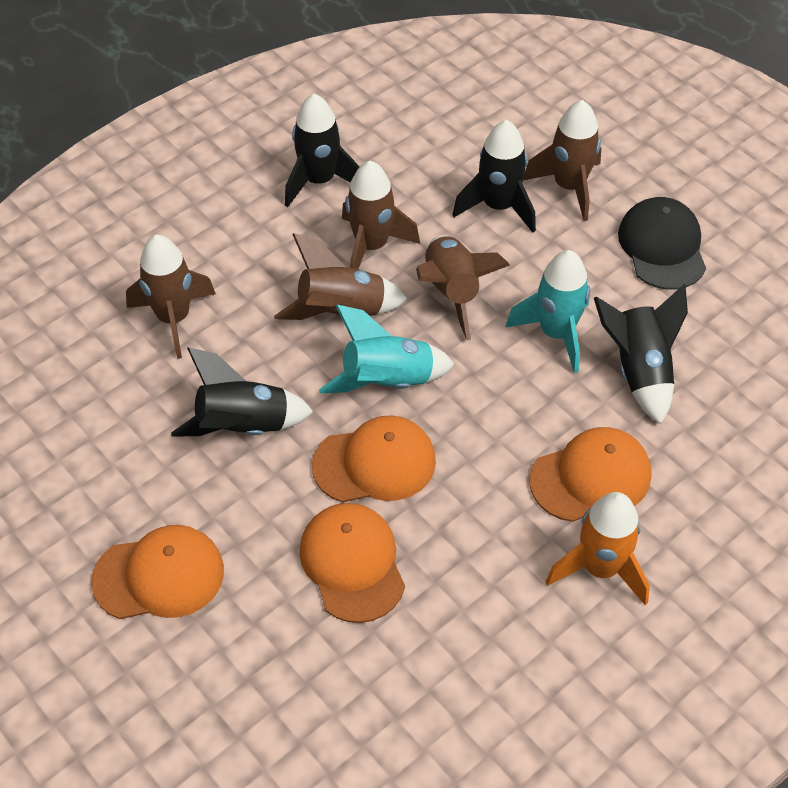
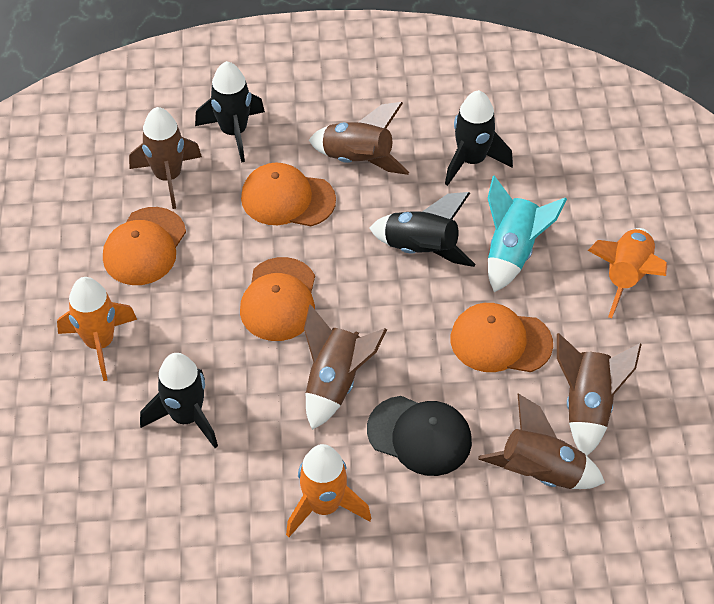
orange rocket: [546,492,650,605] = 1 -> [57,277,137,381] [286,444,371,537] [588,228,667,318] = 3
turquoise rocket: [319,305,455,393] [505,250,590,373] = 2 -> [488,176,567,292] = 1

